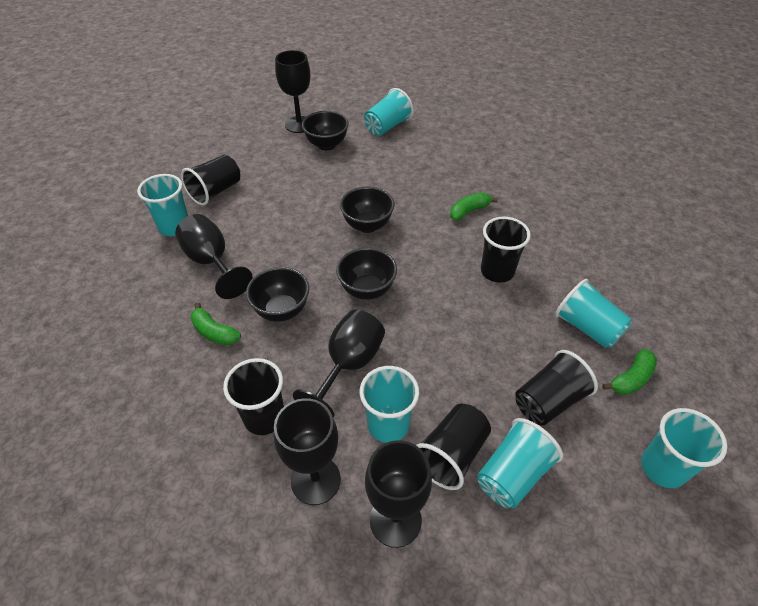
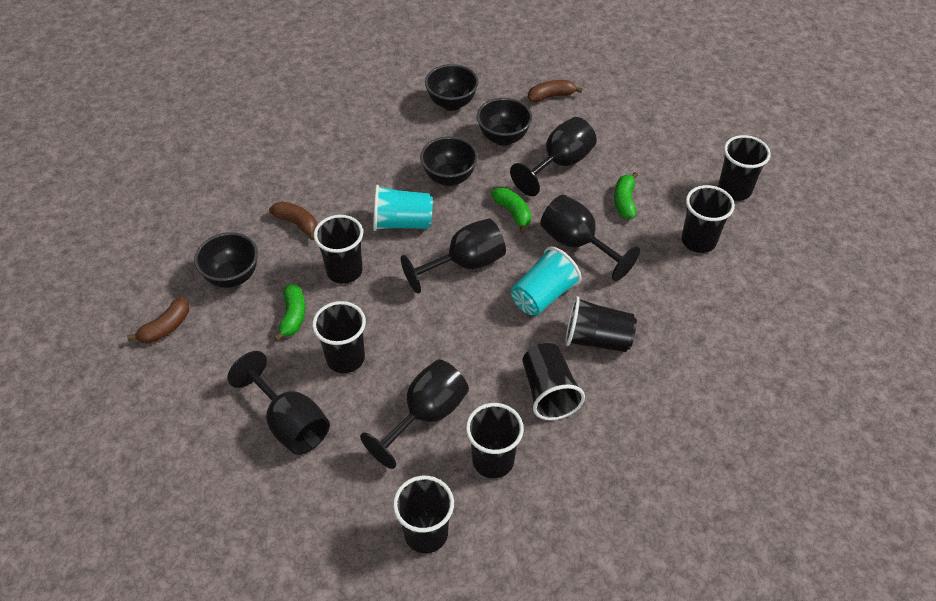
black cup: [181,155,240,206] [223,358,284,435] [416,404,491,490] [481,217,531,283] [516,350,598,426] = 5 -> [312,301,366,373] [314,215,363,284] [393,476,454,553] [466,403,524,478] [523,343,585,420] [565,296,637,352] [681,185,735,253] [718,135,771,201] = 8
brown banana: none = 0 -> [127,297,189,343] [269,201,317,240] [528,80,582,103] = 3
turquoise cup: [137,174,188,236] [360,366,419,443] [364,88,414,136] [477,418,563,508] [555,279,632,348] [641,408,728,488] = 6 -> [373,185,433,231] [511,247,582,316] = 2

